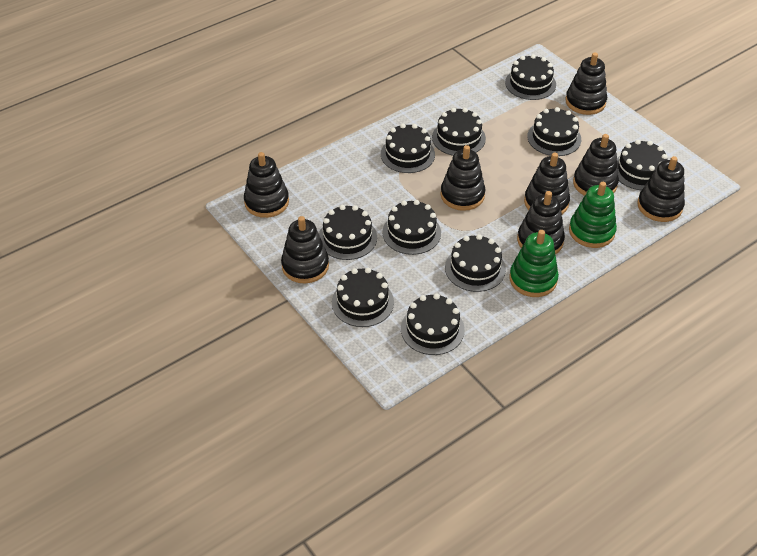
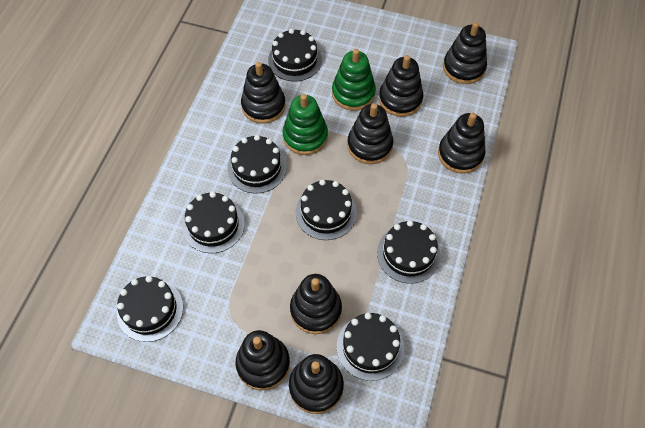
black cake: [319,205,377,260] [332,268,394,327] [381,123,435,173] [382,200,441,255] [401,294,465,355] [432,108,486,156] [445,234,506,292] [505,54,556,100] [527,107,581,156] [617,140,668,190] = 10 -> [117,276,183,342] [183,192,245,253] [228,135,287,194] [268,29,322,82] [296,179,357,240] [337,313,404,381] [377,220,441,283] = 7

